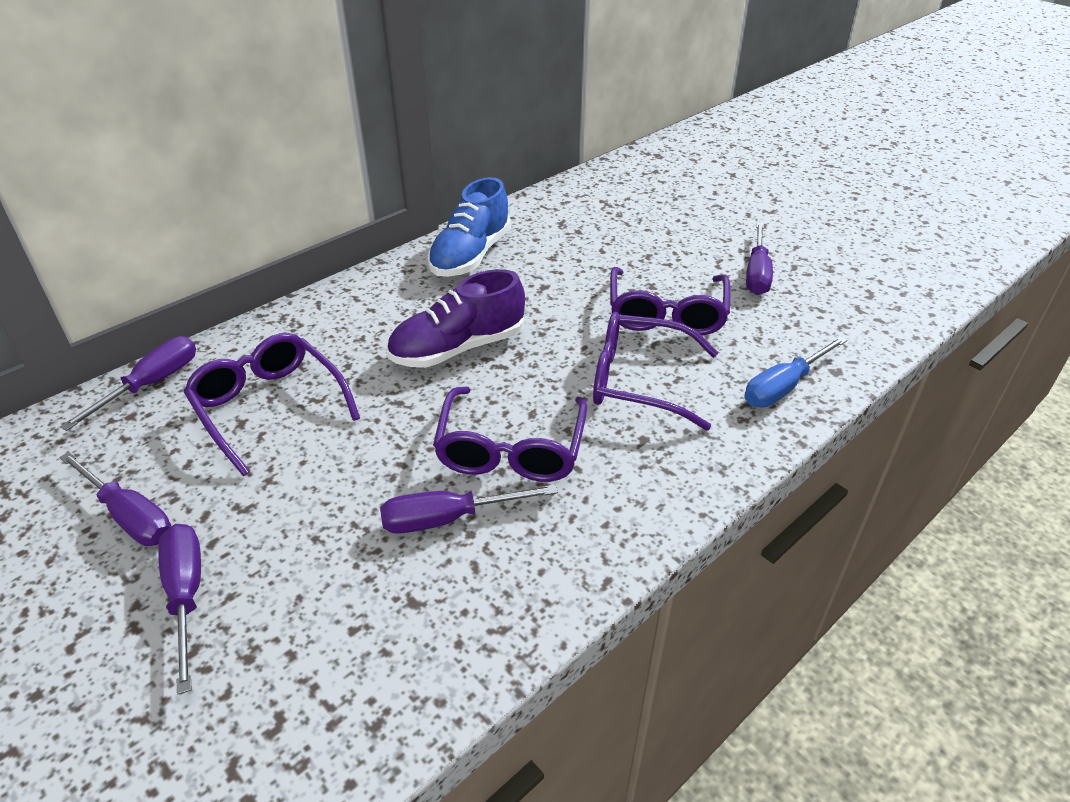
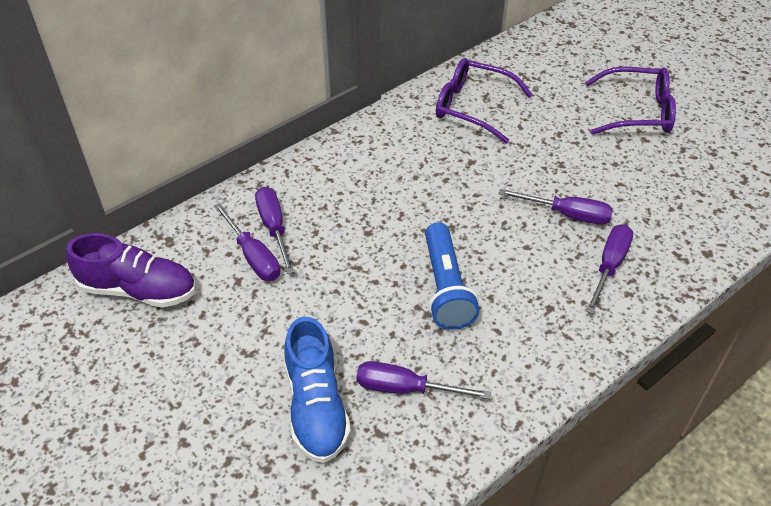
blue flashlight: none = 0 -> [425,222,480,330] = 1
blue screwdriver: [744,336,847,407] = 1 -> none = 0
purple glasses: [183,333,360,476] [433,386,587,482] [593,312,718,430] [610,267,730,335] = 4 -> [436,58,533,143] [585,67,676,135] = 2

